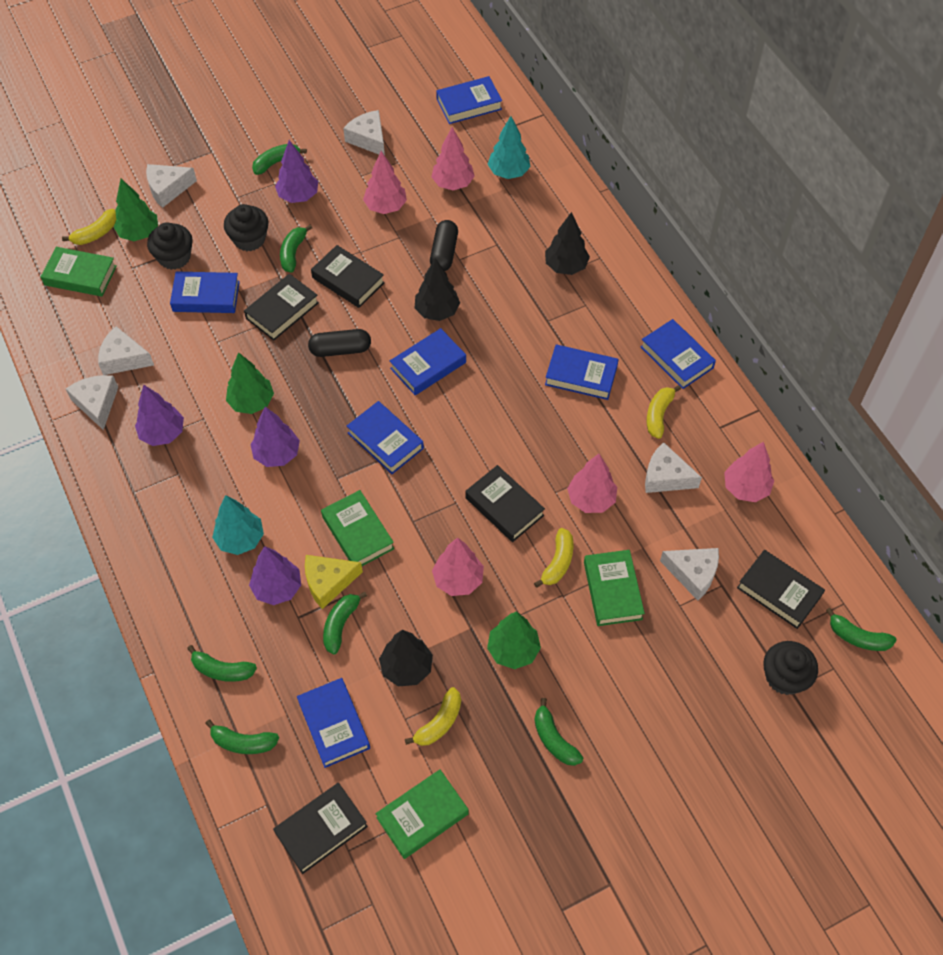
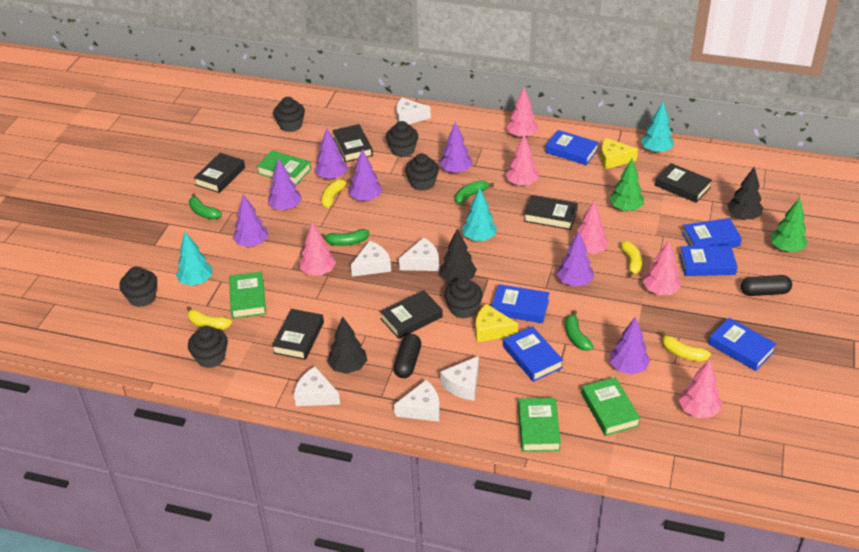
black book: [244,274,319,341] [273,783,368,874] [311,245,385,308] [465,465,545,542] [737,550,825,629] = 5 -> [194,153,245,193] [272,309,324,360] [332,124,373,162] [380,290,443,339] [524,195,578,230] [655,163,712,203] = 6
black cupcake: [147,222,193,270] [224,204,268,251] [763,641,818,695] = 3 -> [119,267,157,307] [188,326,228,368] [273,97,305,132] [386,121,418,157] [405,154,439,191] [444,277,483,319] = 6
blue book: [170,272,240,313] [297,678,370,768] [347,401,424,474] [390,328,466,395] [436,76,502,124] [545,344,619,400] [641,319,716,389] = 7 -> [491,284,549,323] [503,326,563,382] [545,130,599,165] [679,245,737,276] [682,218,742,247] [708,318,777,371] = 6
green banana: [187,645,257,682] [205,719,279,754] [252,144,307,175] [280,225,312,273] [323,592,367,654] [534,698,583,766] [826,608,897,651] = 7 -> [189,193,222,220] [321,229,369,246] [455,180,494,204] [565,310,593,351] = 4
green tree: [114,179,158,241] [226,352,274,414] [487,611,541,669] = 3 -> [609,159,644,211] [771,198,808,252] = 2
pink tree: [363,151,407,214] [431,127,475,190] [432,537,484,596] [567,454,617,513] [724,442,774,502] = 5 -> [300,222,336,276] [505,135,539,187] [506,87,538,138] [573,201,609,254] [643,240,681,295] [679,359,721,418] = 6
purple tree: [135,385,184,446] [249,546,301,605] [250,407,300,467] [275,140,318,203] = 4 -> [233,194,268,247] [268,158,302,211] [314,128,347,180] [349,150,383,201] [439,122,472,174] [557,232,594,287] [610,317,650,374] = 7
turquoise tree: [212,495,264,555] [488,116,530,179] = 2 -> [176,232,212,286] [462,188,497,241] [641,102,674,153] = 3
yellow cheese: [305,555,363,609] = 1 -> [476,304,518,342] [601,138,638,169] = 2

